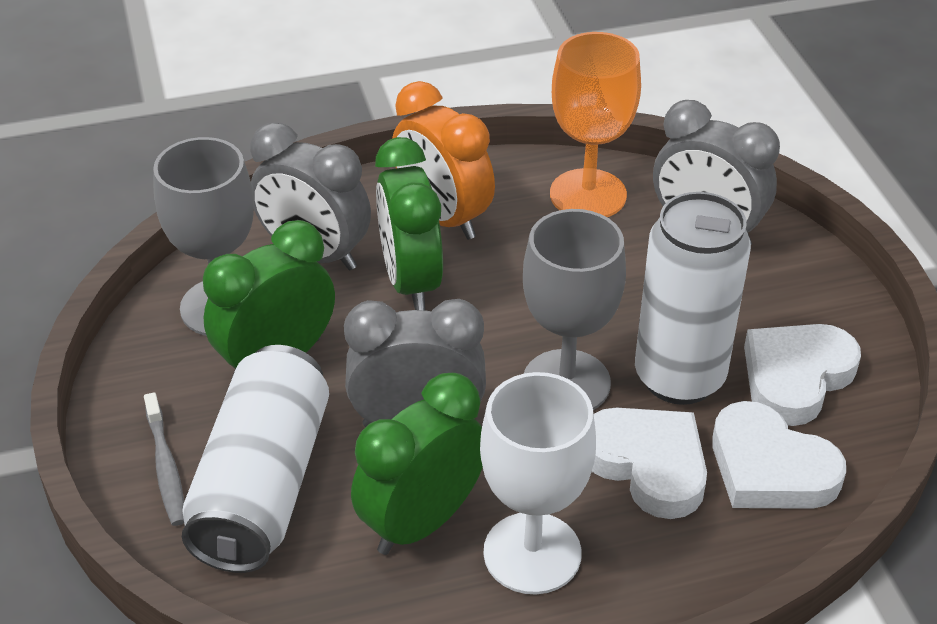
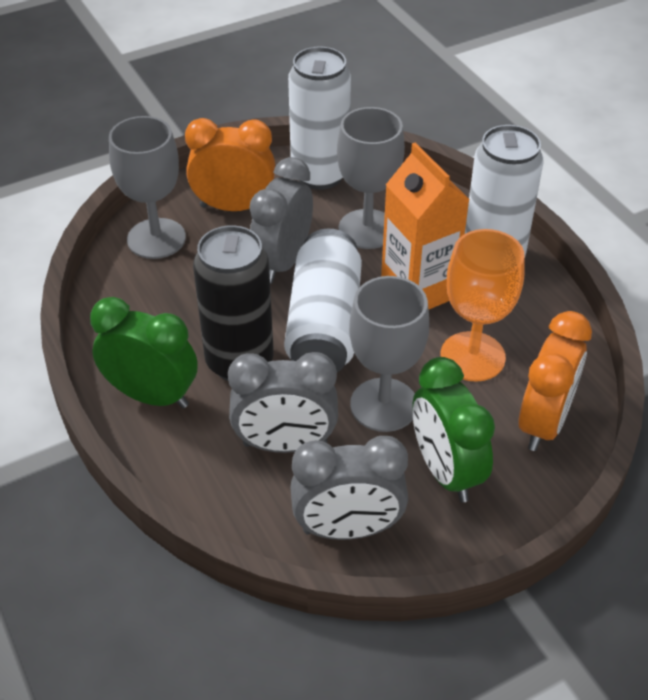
black can: none = 0 -> [193,225,274,381] = 1
green clock: [203,220,335,380] [351,373,483,555] [375,137,443,311] = 3 -> [90,297,198,408] [412,357,495,502] = 2
grey goblet: [153,137,254,336] [523,209,626,410] = 2 -> [109,116,186,259] [337,107,405,249] [349,276,429,432] = 3
grey toothbrush: [144,392,184,526] = 1 -> none = 0
orange carton: none = 0 -> [381,143,470,310] = 1
orange clock: [392,81,495,240] = 1 -> [185,118,275,211] [518,311,592,451] = 2
white can: [182,345,329,573] [635,192,751,405] = 2 -> [284,229,362,372] [288,47,351,190] [465,125,544,257] = 3
white goblet: [480,372,596,594] = 1 -> none = 0
white heart: [592,407,707,519] [712,401,846,509] [744,324,861,426] = 3 -> none = 0

